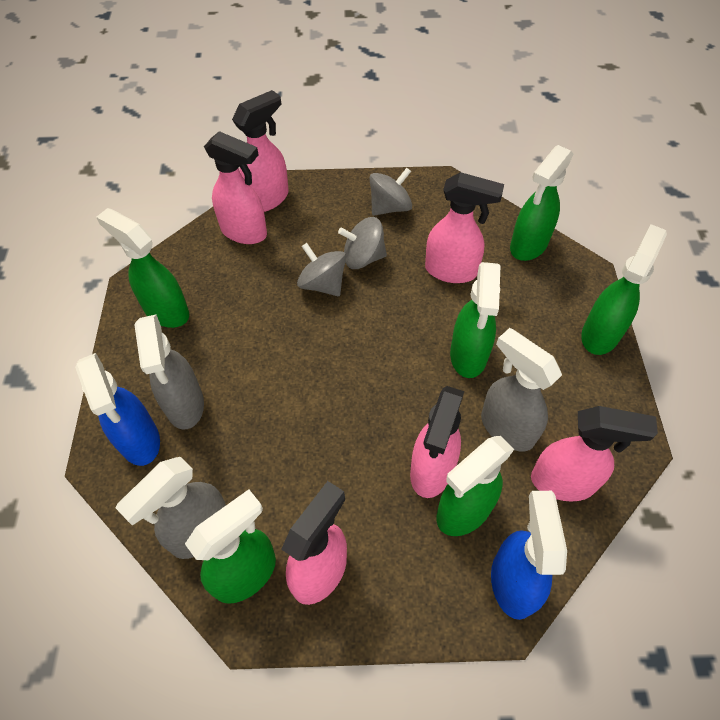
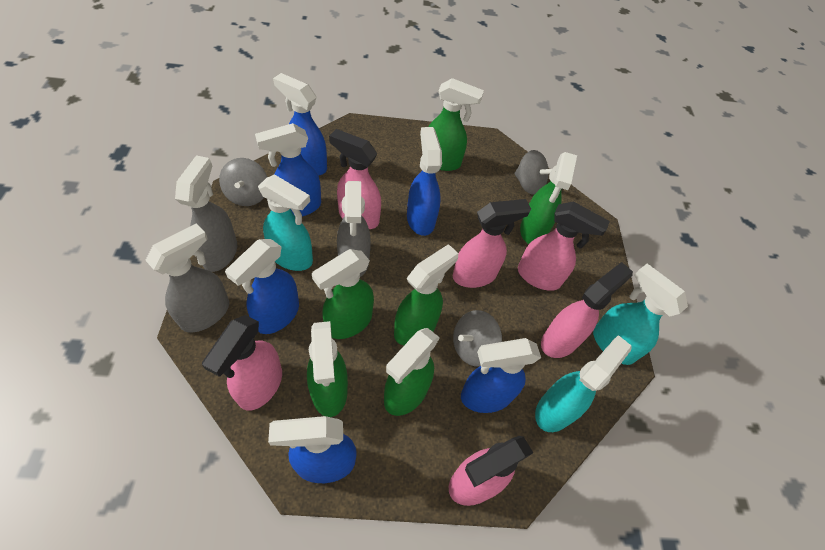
blue spray bottle: [75,353,160,466] [491,491,567,620] = 2 -> [225,239,299,334] [255,123,321,216] [268,416,357,483] [273,73,327,176] [407,127,442,236] [461,338,541,413] = 6
turquoise spray bottle: none = 0 -> [258,174,313,271] [535,335,631,432] [593,264,688,365] = 3

